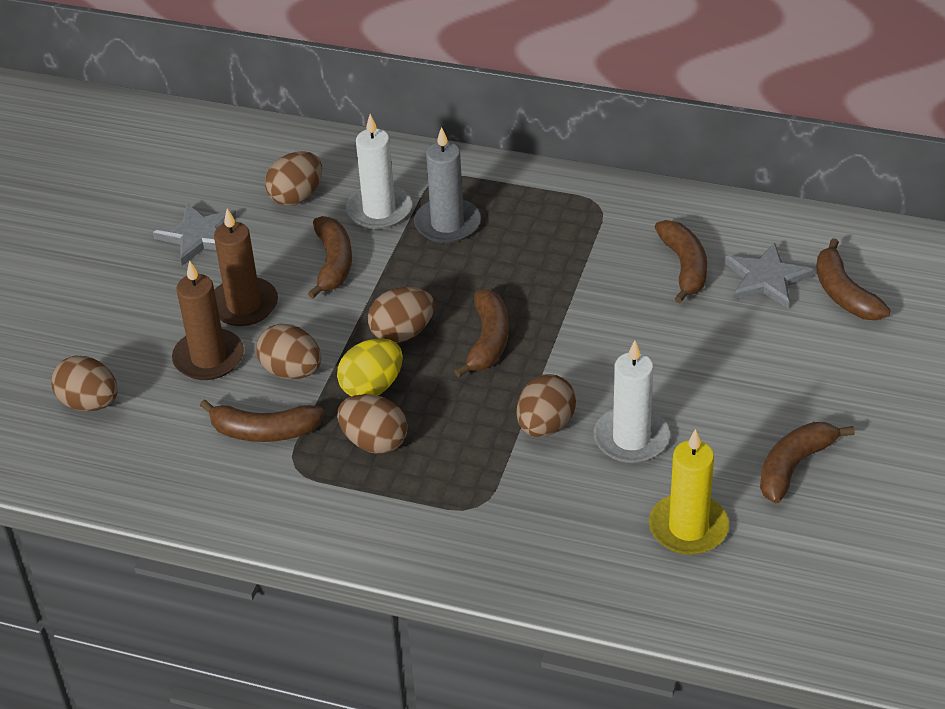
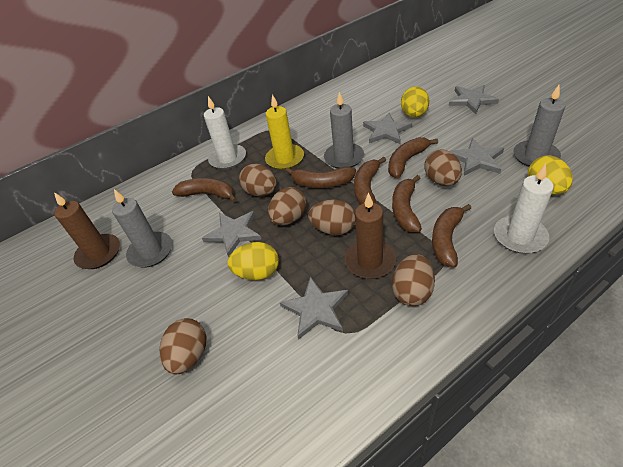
grey candle: [414,127,481,243] = 1 -> [112,189,172,268] [324,92,364,169] [513,85,566,167] = 3
grey star: [153,203,237,265] [725,242,814,309] = 2 -> [202,211,261,257] [280,277,348,340] [363,113,412,144] [449,85,499,114] [450,138,504,176] = 5
yellow egg: [337,338,403,397] = 1 -> [227,242,279,280] [401,87,429,118] [528,156,573,195] = 3

